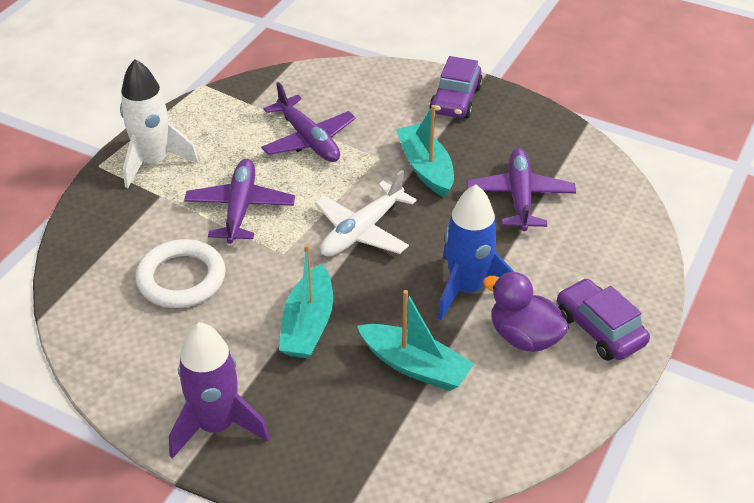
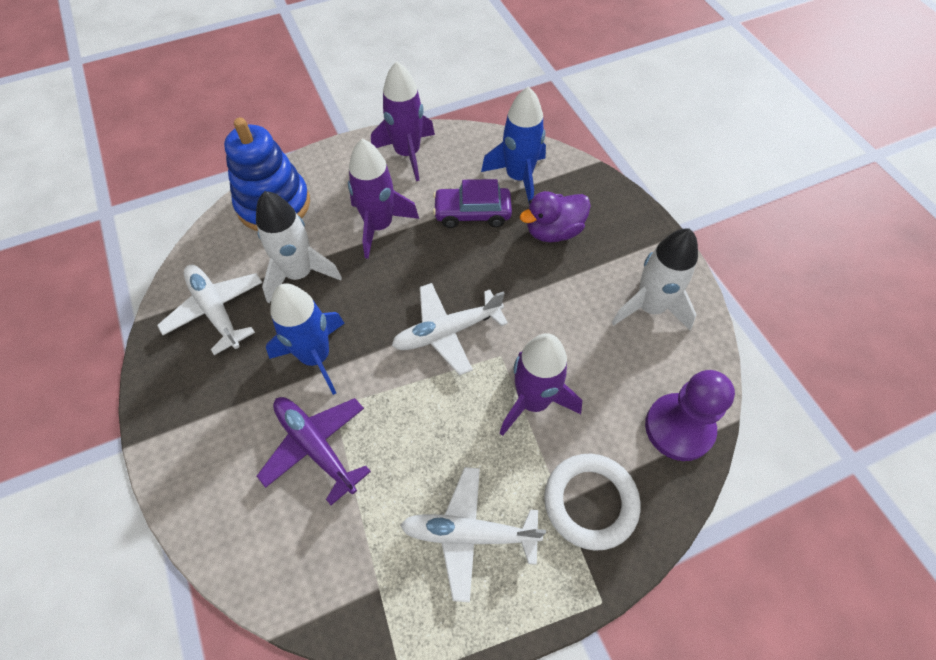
blue rocket: [438,185,514,320] = 1 -> [266,283,345,395] [481,86,546,205] = 2
blue stacking toy: none = 0 -> [224,117,310,231] = 1
purple car: [429,56,483,119] [557,278,650,361] = 2 -> [433,179,512,228] = 1
purple pawn: none = 0 -> [645,370,735,461] = 1
purple plane: [184,159,295,244] [261,82,356,162] [466,148,576,231] = 3 -> [257,397,371,505] = 1
purple rocket: [169,322,270,459] = 1 -> [348,139,419,259] [371,61,435,181] [500,333,582,436] = 3
turquoise boat: [279,244,333,359] [357,290,474,391] [396,105,454,197] = 3 -> none = 0
white plane: [315,170,417,256] = 1 -> [157,265,262,355] [392,283,508,375] [400,467,546,603] = 3
white rocket: [120,59,199,188] = 1 -> [256,191,342,303] [612,229,698,330] = 2

